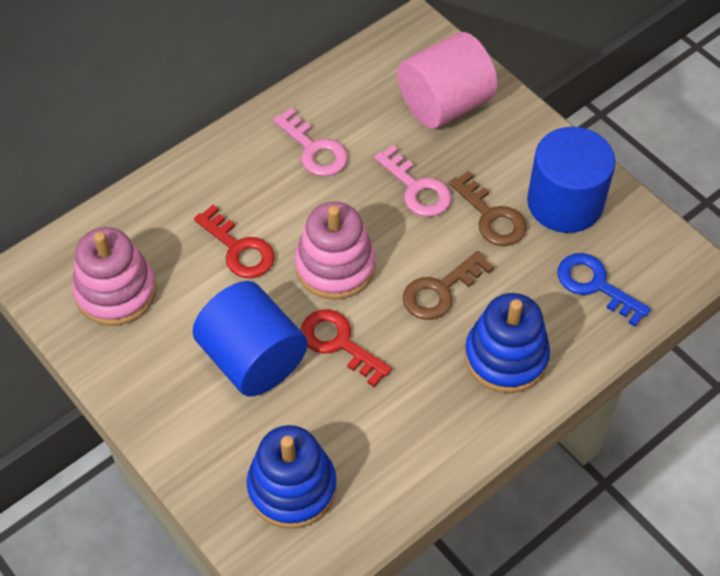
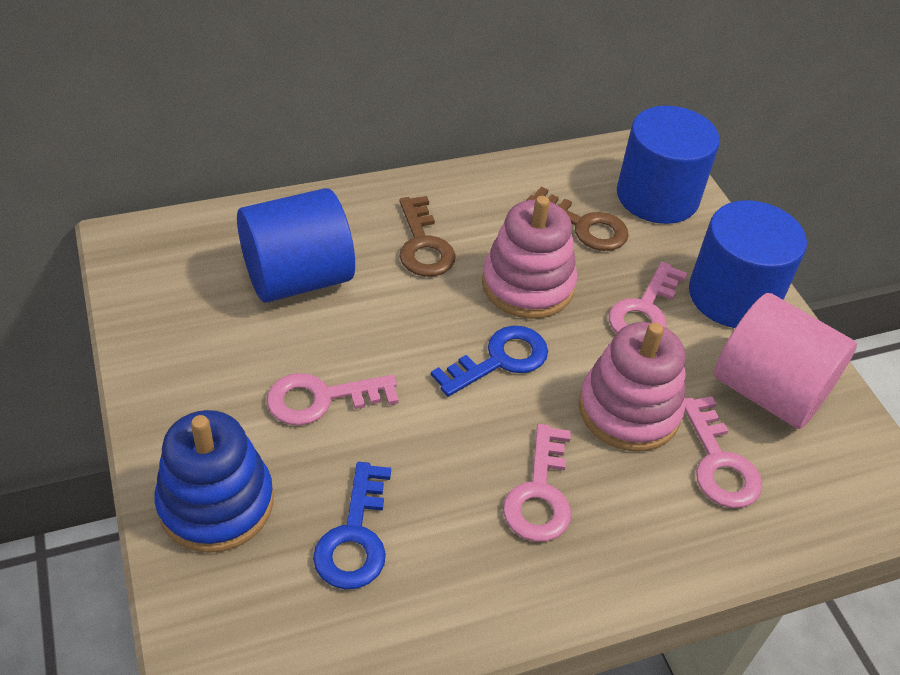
blue cylinder: [192,281,307,397] [527,127,616,233] = 2 -> [237,188,355,303] [617,106,720,224] [689,200,807,328] = 3
blue key: [557,253,651,327] = 1 -> [313,462,391,589] [431,326,548,397] = 2
blue stacking toy: [247,425,336,529] [465,293,550,393] = 2 -> [155,410,274,553] = 1
pink key: [273,107,348,177] [374,145,452,217] = 2 -> [267,373,399,426] [503,424,571,542] [609,262,688,333] [685,396,762,508] = 4
red key: [194,205,275,278] [301,309,392,387] = 2 -> none = 0

